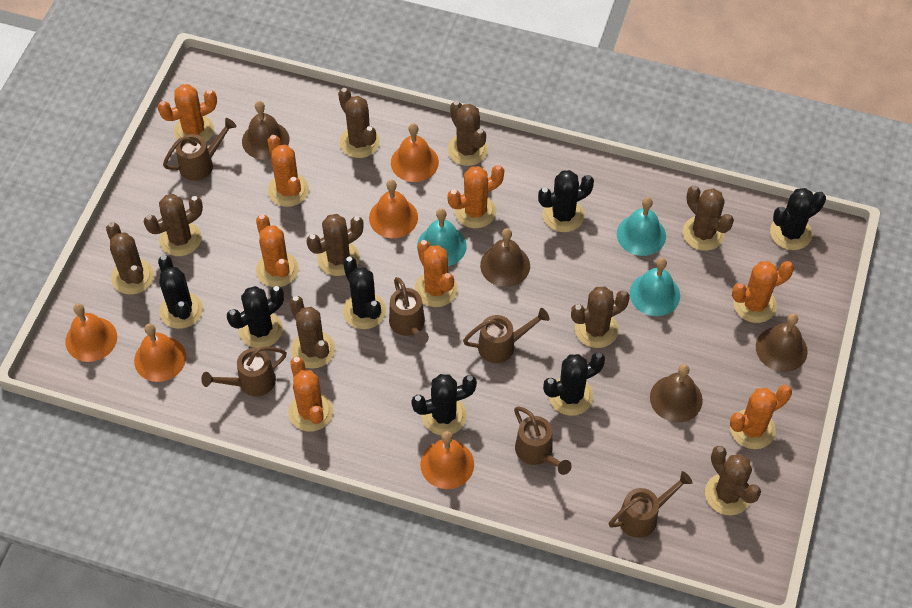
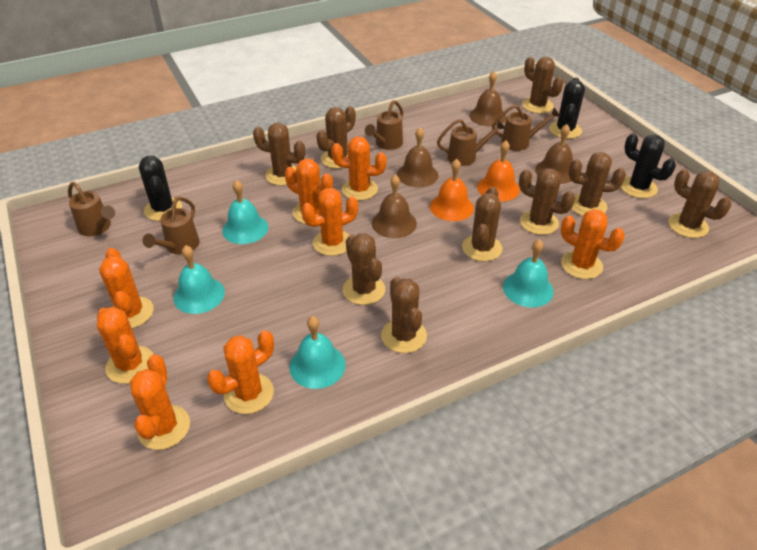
black cactus: [158,255,203,329] [227,286,284,348] [343,257,386,329] [411,374,477,435] [538,170,594,232] [543,352,605,416] [770,188,826,250] = 7 -> [139,156,182,221] [549,77,585,139] [621,133,676,198] = 3
brown watering can: [163,118,236,181] [201,346,287,396] [389,277,429,345] [463,308,549,363] [514,406,572,475] [609,471,693,538] = 6 -> [68,182,115,236] [143,197,200,254] [365,100,403,150] [437,119,506,166] [492,105,560,151] = 5
orange bell: [66,303,117,362] [134,324,186,382] [369,180,418,238] [391,123,439,182] [420,431,474,489] = 5 -> [430,159,474,221] [477,141,520,202] = 2
turquoise bell: [417,209,467,266] [617,197,666,256] [630,258,680,316] = 3 -> [173,245,225,314] [222,180,268,244] [289,316,346,389] [503,239,554,307] = 4

